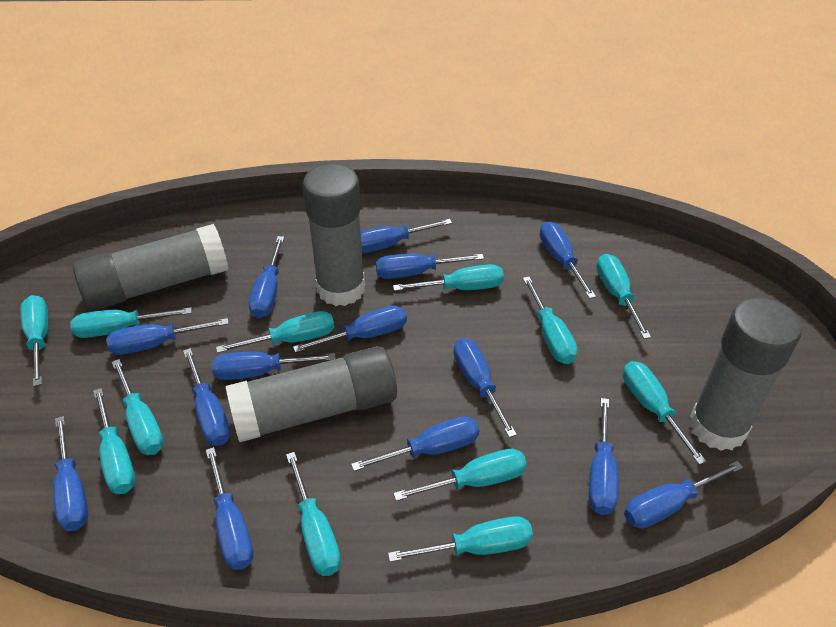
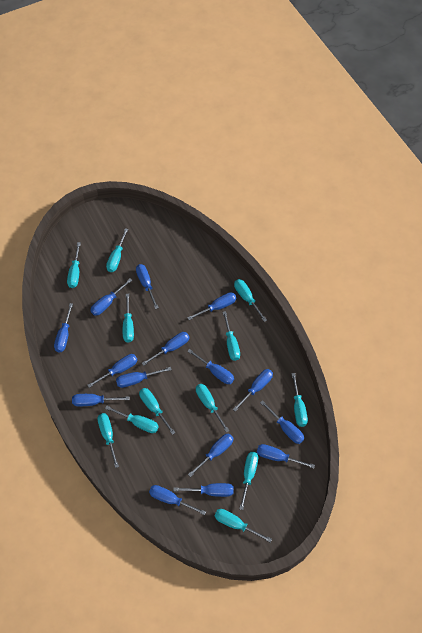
blue screwdriver: [53,416,88,531] [106,318,229,355] [183,348,231,446] [206,447,253,570] [212,352,336,380] [249,236,284,318] [293,305,407,353] [351,416,479,471] [360,219,452,253] [376,254,484,279] [453,338,517,438] [540,222,596,299] [589,398,619,515] [624,461,743,529] = 14 -> [54,303,73,352] [72,394,129,406] [87,354,137,388] [90,279,132,316] [116,367,172,388] [136,264,159,309] [142,332,190,366] [149,485,206,515] [173,483,234,497] [187,292,236,320] [187,349,234,384] [188,434,233,477] [233,369,273,412] [257,444,315,468] [260,400,304,444] = 15
grey glue stick: [73,224,228,311] [226,346,397,442] [303,163,365,306] [689,297,802,451] = 4 -> none = 0

